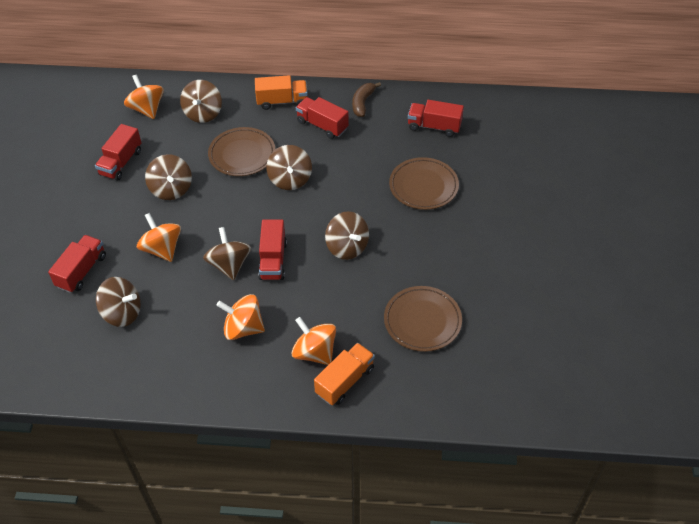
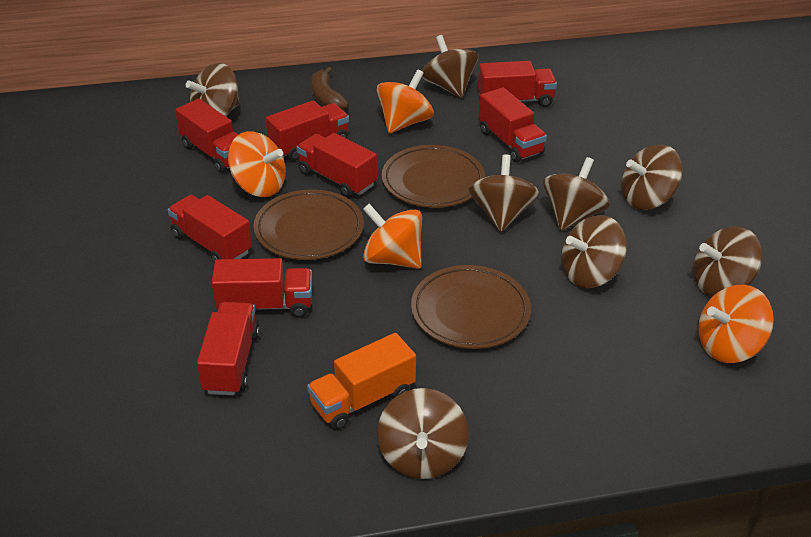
brown spinning top: [96,277,141,327] [145,154,192,200] [180,80,222,123] [203,227,251,280] [267,145,312,190] [325,211,369,260] = 6 -> [186,63,240,116] [377,388,469,479] [422,35,478,98] [468,154,540,232] [543,157,610,231] [561,215,627,288] [622,144,683,210] [693,226,762,297] = 8
orange truck: [255,75,308,110] [314,343,375,405] = 2 -> [307,333,416,430] = 1
red truck: [48,235,106,293] [95,124,142,181] [258,219,287,280] [296,97,349,139] [408,100,464,137] = 5 -> [168,195,252,263] [175,99,238,173] [197,302,260,395] [212,258,312,318] [266,100,349,161] [297,133,377,197] [478,61,557,107] [478,87,547,162] = 8

